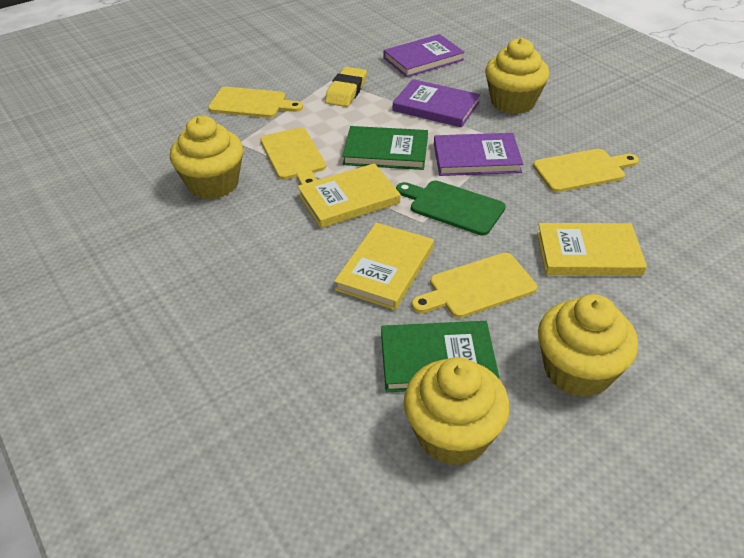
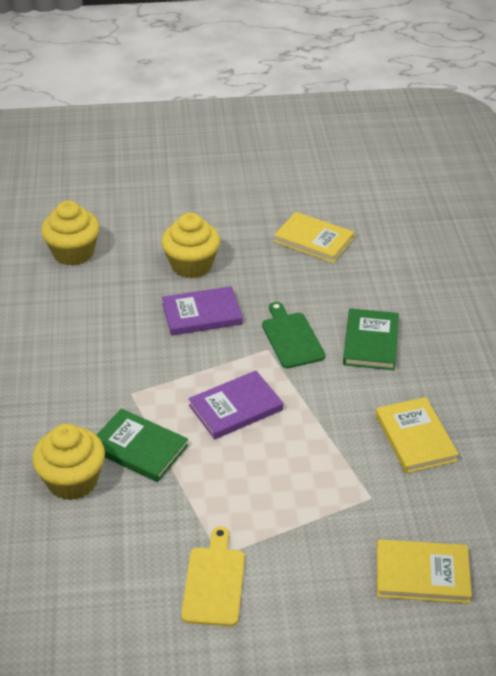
purple book: [383,34,465,77] [393,79,480,127] [434,133,523,176] = 3 -> [162,286,243,336] [188,371,283,439] = 2
yellow cupcake: [170,116,243,199] [404,357,510,466] [485,38,550,114] [538,294,638,398] = 4 -> [32,424,105,500] [41,201,100,266] [161,212,220,278] = 3
yellow cutting board: [208,87,303,118] [260,128,326,185] [412,253,537,318] [533,149,639,192] = 4 -> [181,526,245,626] = 1
yellow eraser: [325,67,367,107] = 1 -> none = 0

